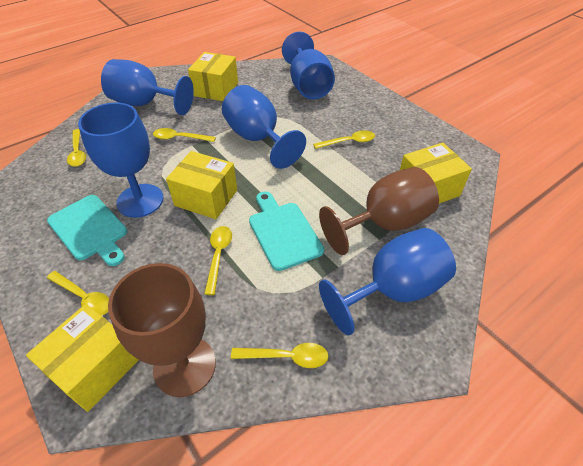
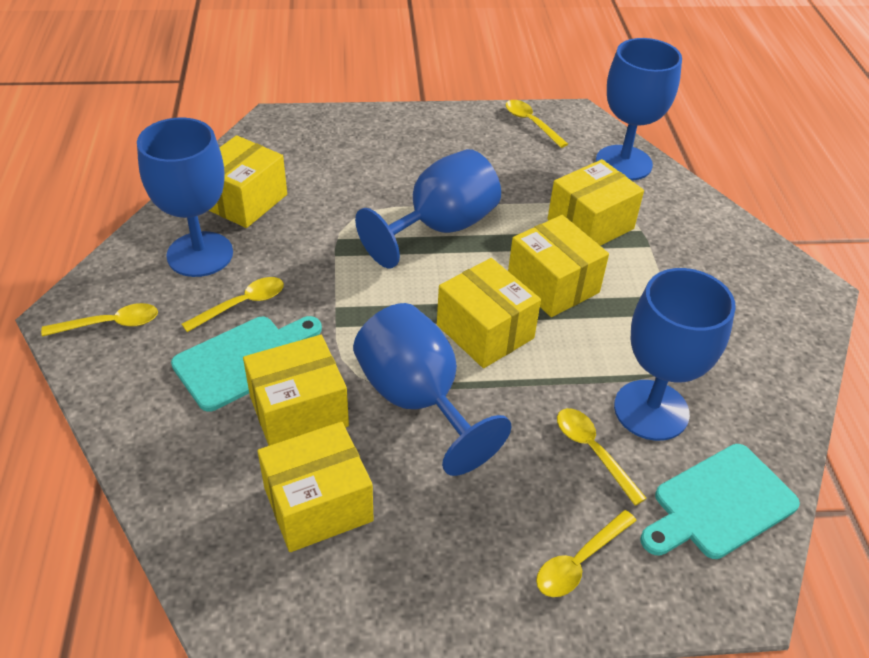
brown goblet: [108,263,216,397] [319,167,439,255] = 2 -> none = 0
yellow box: [26,304,139,412] [166,151,237,219] [188,52,238,101] [400,143,472,204] = 4 -> [209,135,287,228] [243,335,349,446] [258,422,374,552] [437,258,541,368] [508,215,609,317] [548,159,644,246] = 6
yellow spoon: [47,271,109,316] [67,129,86,167] [153,128,216,142] [204,226,232,295] [231,343,328,368] [313,130,375,149] = 6 -> [41,303,158,337] [182,277,284,332] [506,100,568,148] [536,510,637,597] [557,408,647,506] = 5

